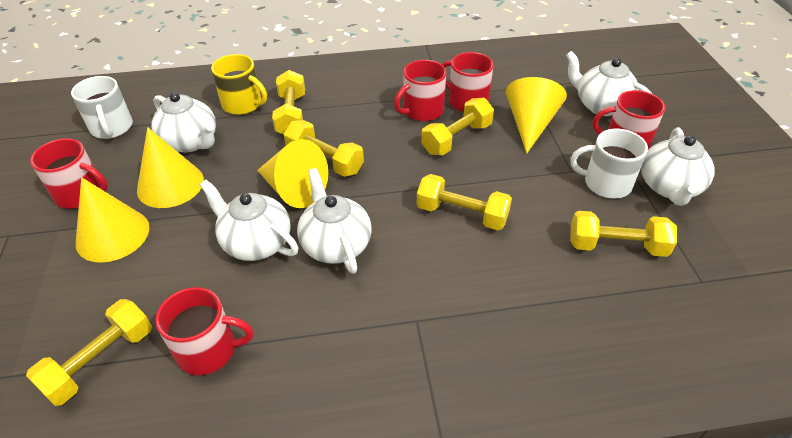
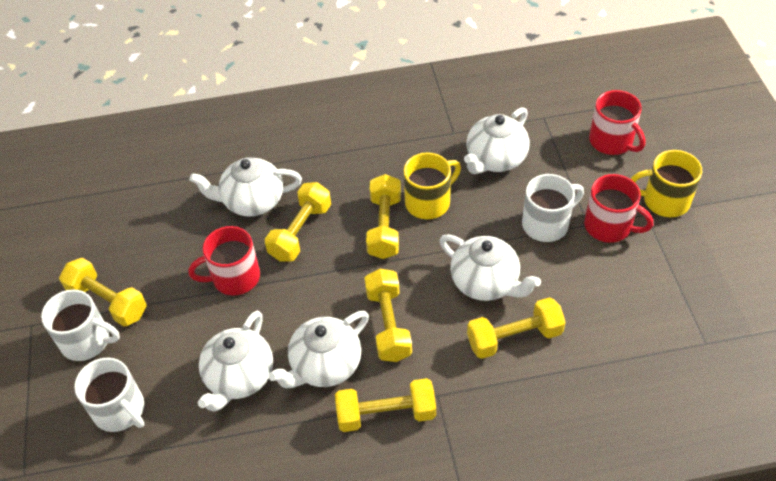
red mug: [30,138,108,209] [156,287,253,375] [394,60,446,121] [442,52,494,112] [592,90,665,150] = 5 -> [188,226,260,295] [584,174,653,243] [589,90,645,155] = 3
white mug: [71,76,133,139] [571,128,648,198] = 2 -> [41,289,120,361] [74,358,145,432] [522,174,584,242] = 3
yellow cone: [76,177,150,263] [137,127,204,208] [257,139,328,208] [506,77,567,154] = 4 -> none = 0
yellow mug: [211,54,267,115] = 1 -> [404,152,461,219] [631,150,702,217] = 2

